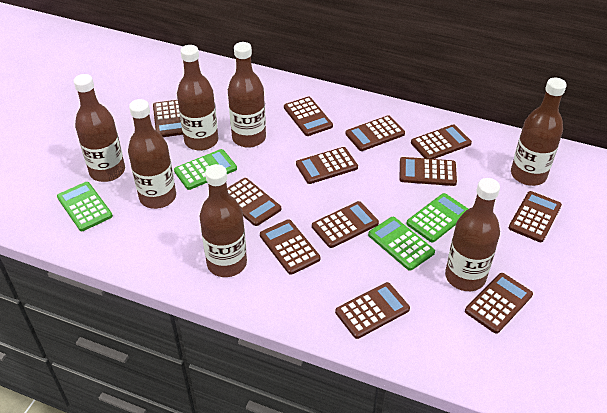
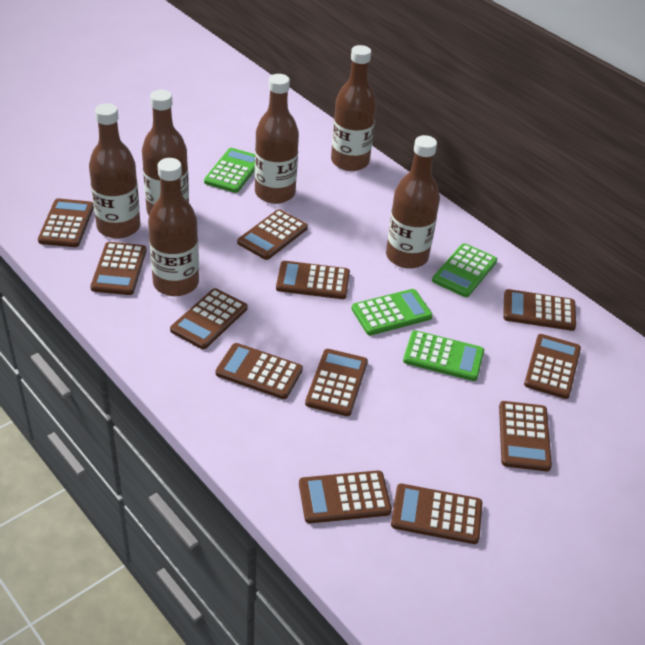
brown bottle: [73,74,125,182] [128,99,176,209] [177,45,218,151] [200,164,247,277] [228,42,266,148] [445,178,500,291] [511,78,567,186] = 7 -> [89,103,140,239] [142,90,189,215] [148,158,199,296] [255,74,299,204] [331,45,377,171] [386,135,440,269] = 6

